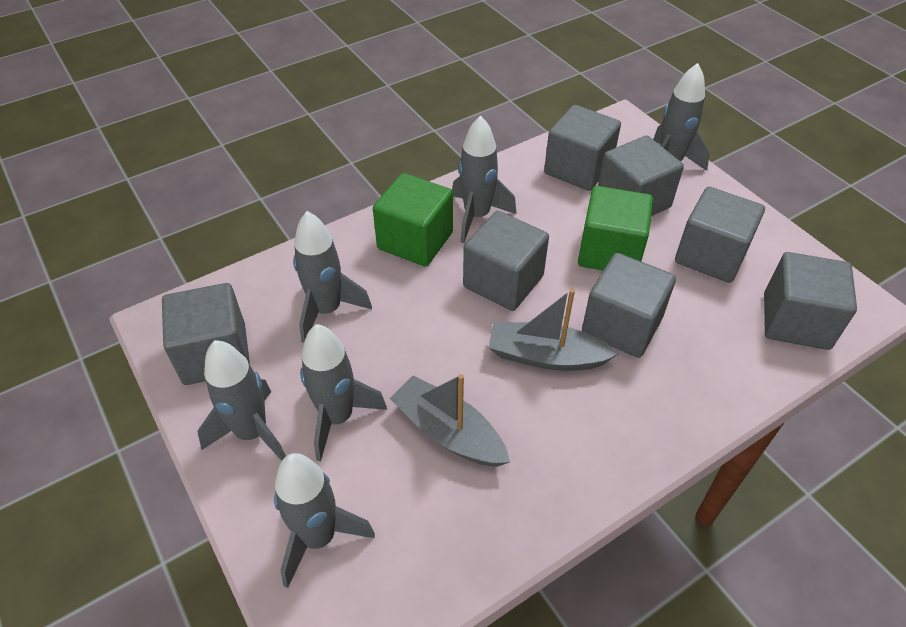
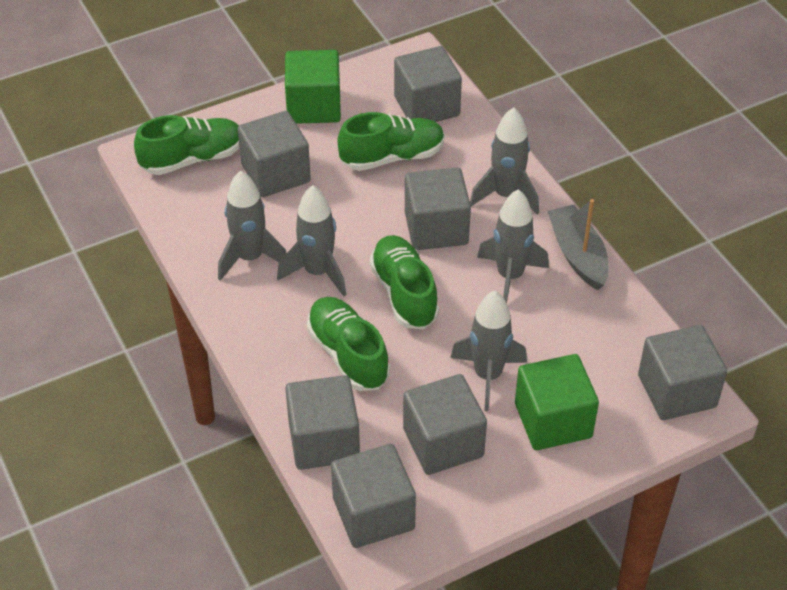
green shoe: none = 0 -> [134,115,240,175] [307,297,390,391] [338,112,445,171] [369,235,439,329] = 4
grey boat: [389,374,510,467] [488,289,619,371] = 2 -> [548,199,609,290] = 1
grey rocket: [198,340,286,461] [274,453,375,588] [293,211,372,343] [300,324,387,461] [452,115,517,243] [653,63,710,171] = 6 -> [218,170,287,281] [277,185,346,297] [450,291,527,412] [470,107,539,214] [477,189,549,303] = 5

